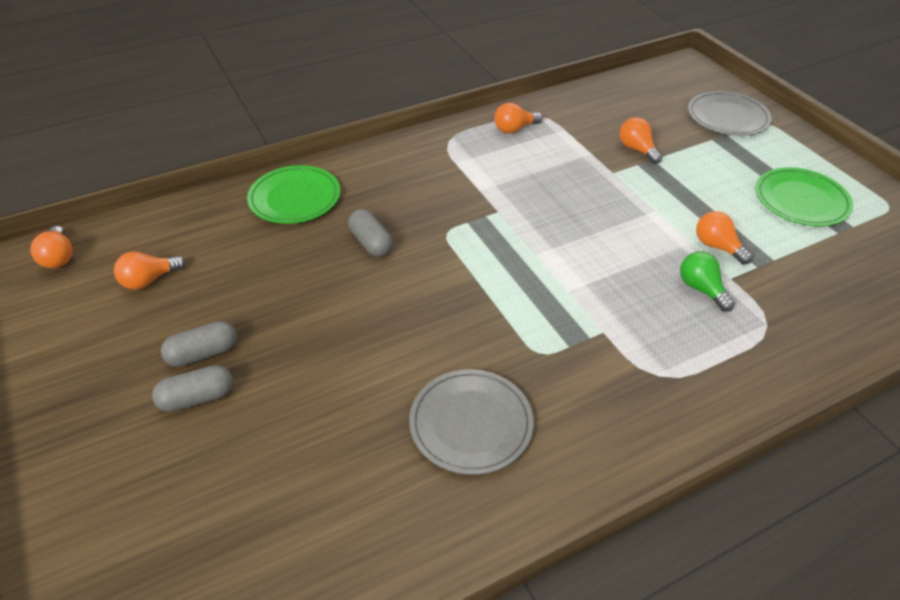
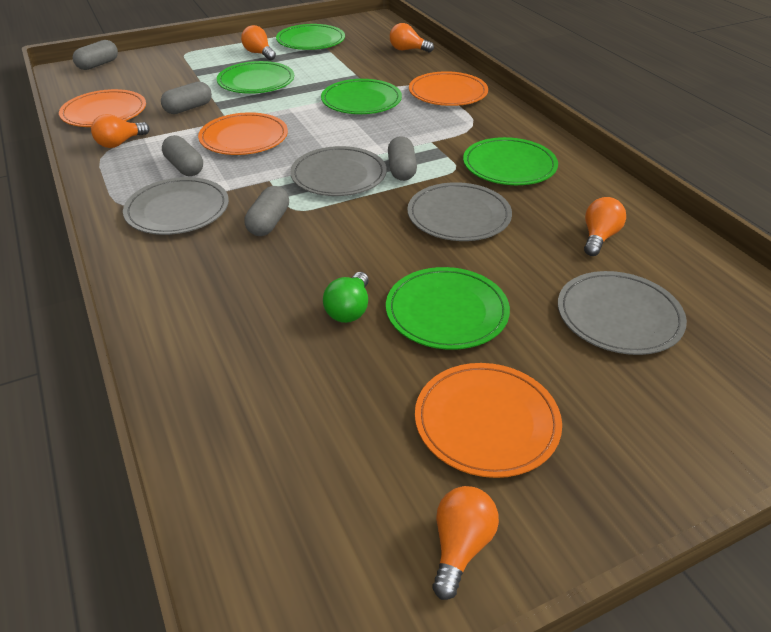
green plate: [247,165,340,224] [755,167,853,226] = 2 -> [217,61,294,94] [276,24,345,50] [321,79,402,114] [386,267,510,350] [463,137,558,185] = 5
grey capsule: [152,365,233,412] [161,321,237,367] [348,209,393,257] = 3 -> [73,40,118,70] [161,81,212,114] [162,135,203,176] [244,186,289,236] [388,136,417,181] = 5
grey plate: [409,369,534,475] [688,91,772,136] = 2 -> [123,177,229,235] [290,146,386,196] [407,182,512,241] [558,271,687,355] = 4
orange plate: none = 0 -> [59,89,146,127] [198,112,288,155] [409,71,488,106] [415,363,562,478] = 4

